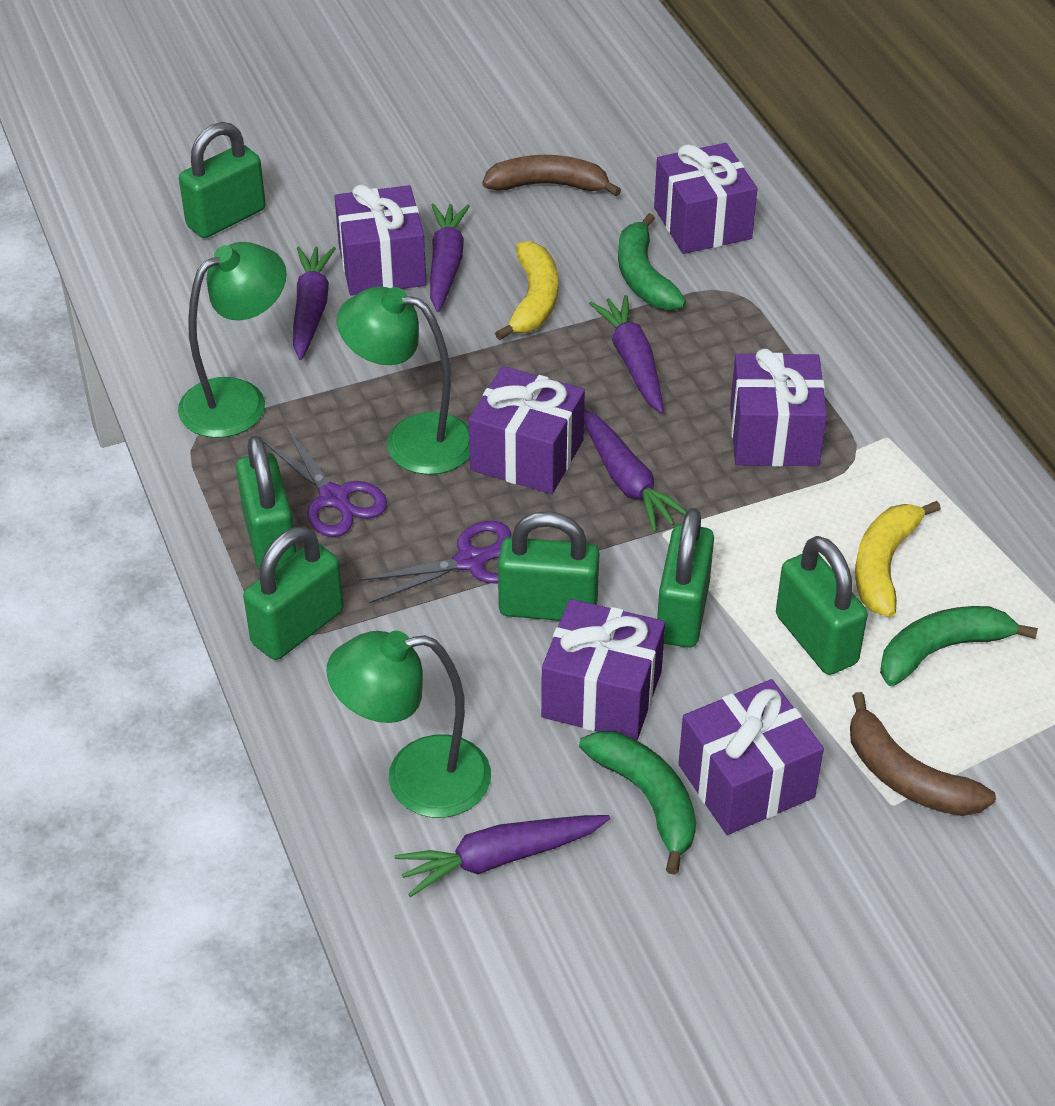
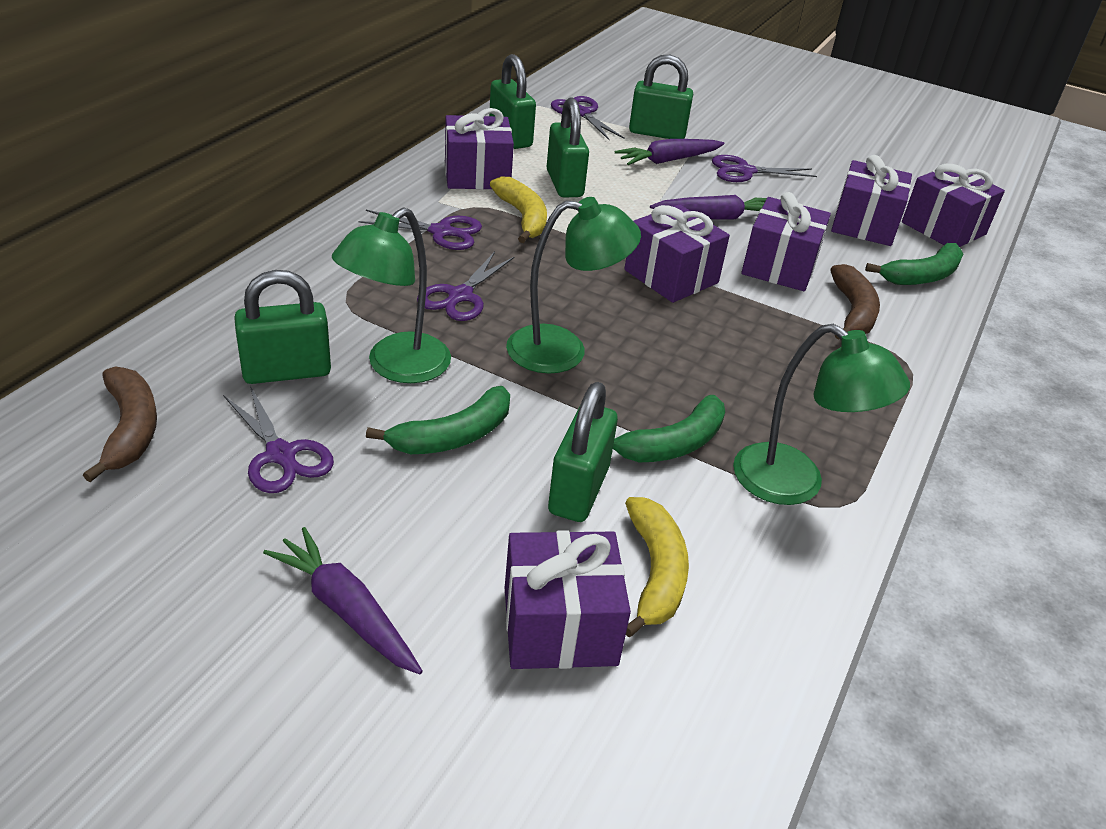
green padlock: [179,122,266,238] [236,435,296,570] [243,526,344,660] [498,511,600,621] [657,508,714,648] [776,536,868,675] = 6 -> [234,270,331,384] [489,54,536,149] [547,97,589,198] [548,382,618,522] [629,55,693,139] = 5
purple carrot: [293,247,336,360] [395,815,610,897] [430,203,470,312] [584,409,687,532] [589,295,664,414] = 5 -> [263,527,423,674] [615,139,724,165] [650,195,767,220] = 3
purple scissors: [263,428,387,537] [359,521,511,603] = 2 -> [223,386,334,493] [359,210,482,250] [417,252,515,321] [551,96,625,140] [712,155,817,182] = 5

